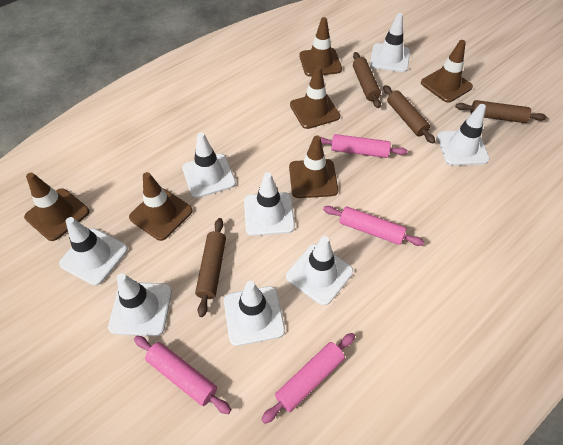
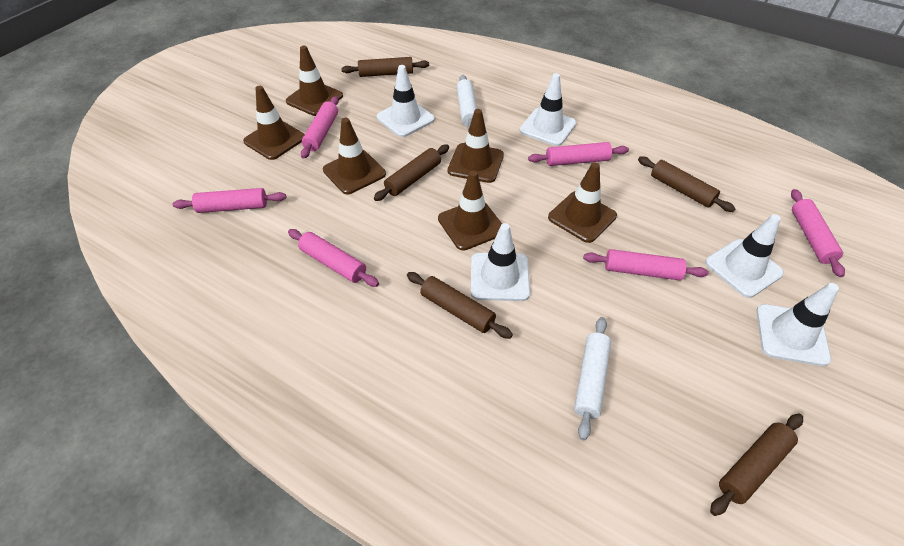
brown rolling pin: [195,218,226,317] [353,52,381,108] [383,85,435,144] [455,100,547,123] = 4 -> [341,57,429,77] [374,144,449,201] [407,272,513,339] [638,156,736,212] [710,414,803,516] = 5
pink rolling pin: [134,336,231,414] [261,333,355,424] [320,134,408,158] [323,206,424,246] = 4 -> [173,188,286,213] [288,229,379,287] [301,96,339,159] [528,142,629,166] [583,249,709,280] [791,189,845,277] = 6
white rolling pin: none = 0 -> [456,75,477,129] [574,317,611,440] = 2
white traffic cone: [59,217,128,286] [108,273,172,336] [182,132,236,198] [224,281,285,346] [244,172,295,236] [286,236,353,306] [370,13,410,72] [437,104,490,166] = 8 -> [377,65,435,137] [471,223,530,301] [519,73,576,146] [705,214,784,298] [756,283,839,366] = 5

